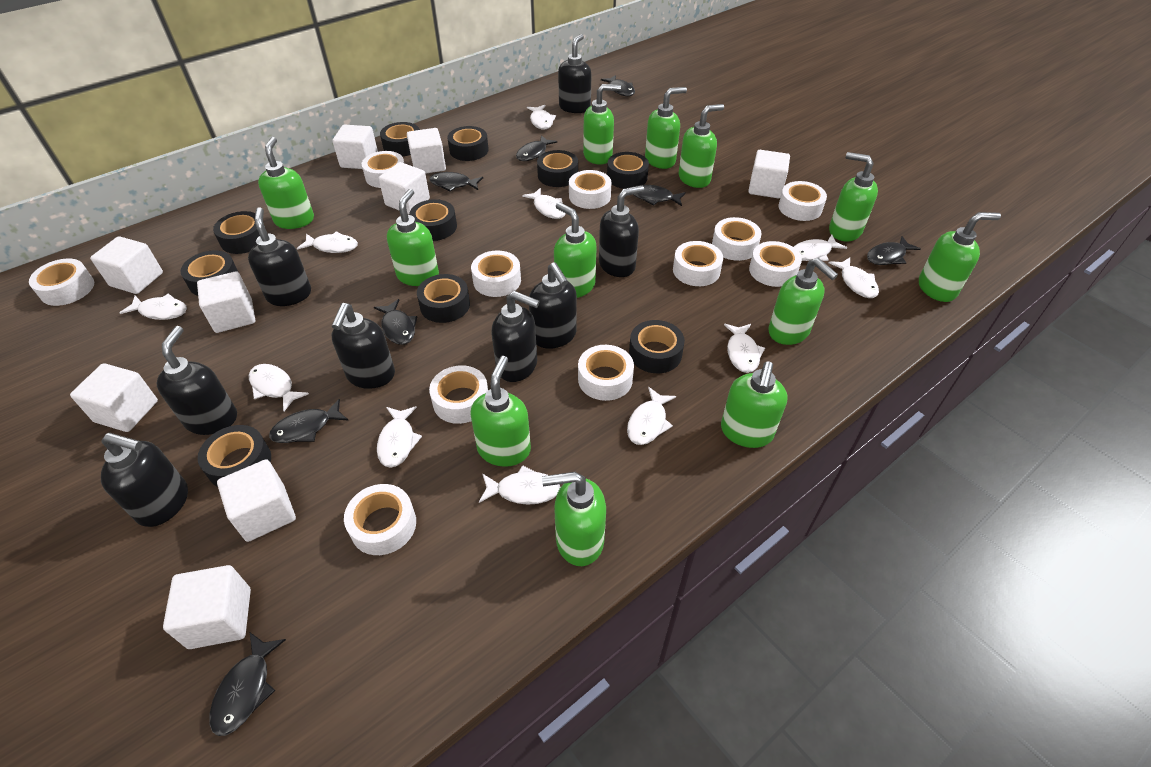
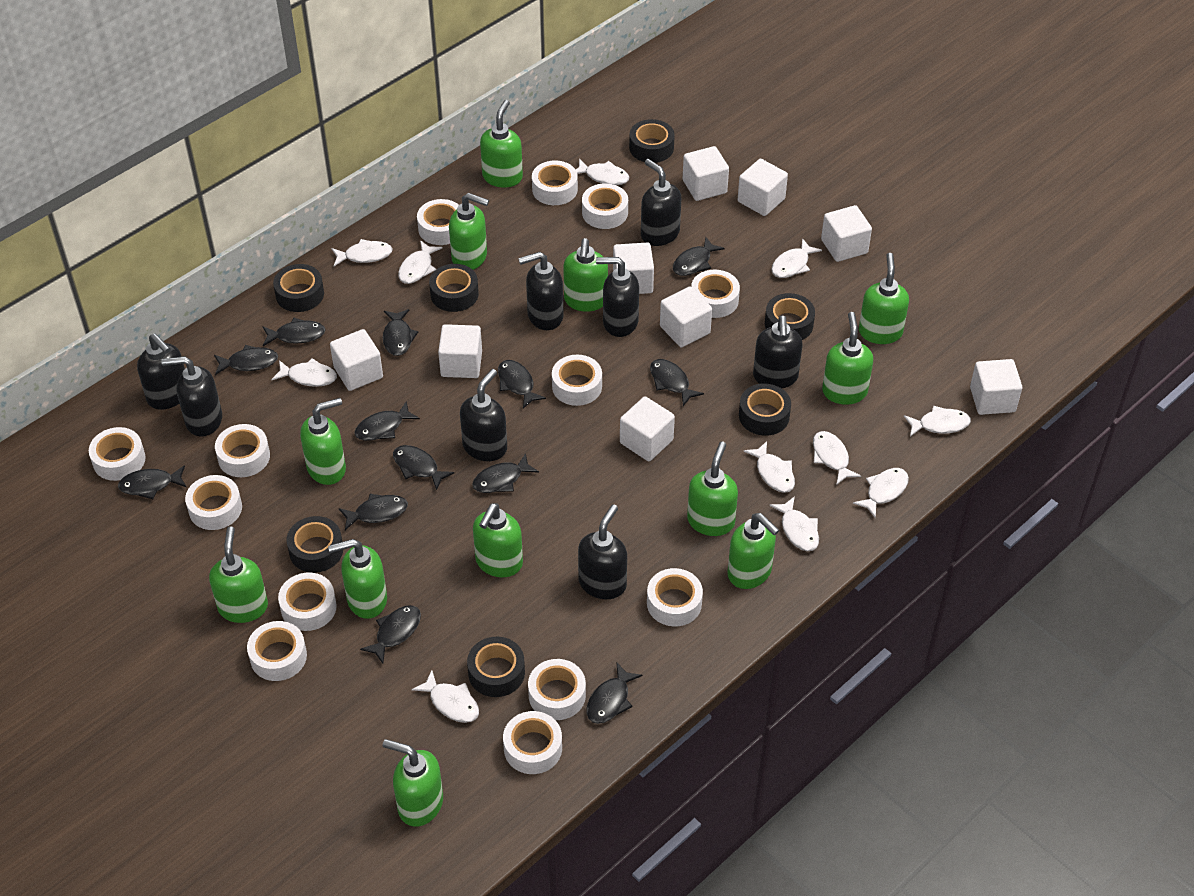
black fish: [209,633,286,736] [269,399,349,443] [374,299,417,345] [429,172,483,192] [516,135,557,161] [601,75,635,96] [633,185,686,206] [867,236,921,265] = 8 -> [118,465,186,499] [214,345,278,375] [263,318,326,346] [339,494,408,530] [354,402,420,441] [360,605,421,664] [383,309,418,356] [393,445,454,490] [472,453,539,493] [498,360,546,409] [587,663,642,724] [650,359,704,406] [673,237,725,276] = 13
black tape: [180,250,238,296] [197,425,271,487] [213,211,260,254] [380,122,420,156] [409,199,457,241] [417,274,470,323] [447,126,489,161] [537,150,578,187] [607,152,649,189] [629,320,685,373] = 10 -> [273,264,324,312] [287,516,343,573] [429,264,479,312] [467,637,525,697] [629,119,675,163] [739,384,791,436] [765,293,815,340] = 7
white tape: [29,259,94,306] [344,484,416,555] [362,151,404,188] [429,365,488,424] [471,250,521,297] [569,170,612,209] [578,345,634,401] [673,241,723,286] [712,217,762,261] [749,241,802,287] [778,181,827,221] = 11 -> [89,427,146,481] [185,475,242,530] [215,424,270,477] [247,621,307,681] [278,573,337,631] [417,199,459,245] [503,711,562,774] [528,659,586,720] [532,161,578,205] [552,355,602,406] [582,183,628,229] [647,568,703,627] [691,270,740,318] = 13

